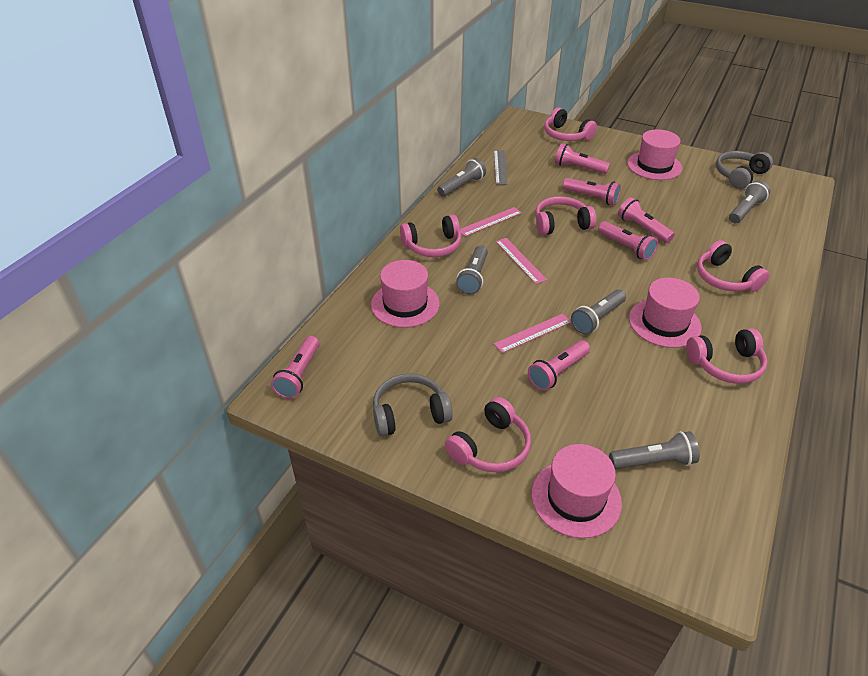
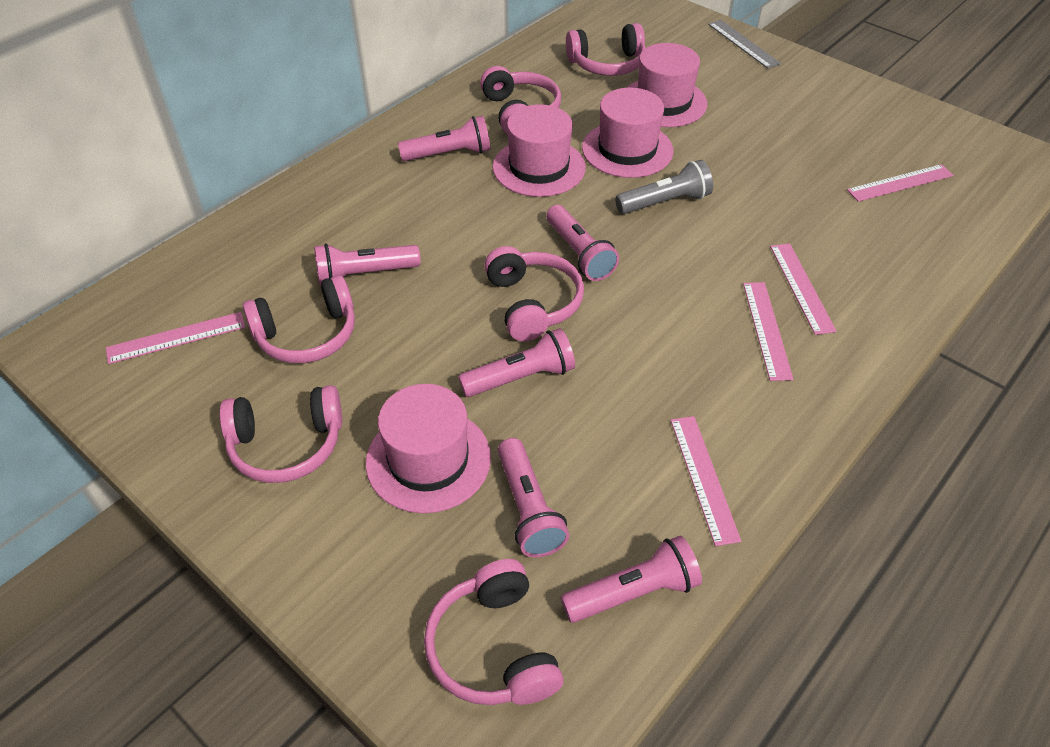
grey flashlight: [437,158,486,197] [456,246,488,295] [571,289,626,334] [609,431,700,469] [729,180,770,223] = 5 -> [615,160,713,214] = 1
grey headphones: [373,373,453,436] [716,151,773,189] = 2 -> none = 0
pink ruler: [460,207,522,237] [494,314,571,353] [496,238,547,284] = 3 -> [106,312,245,364] [670,416,741,546] [743,282,794,381] [770,243,837,335] [847,164,954,202] = 5

